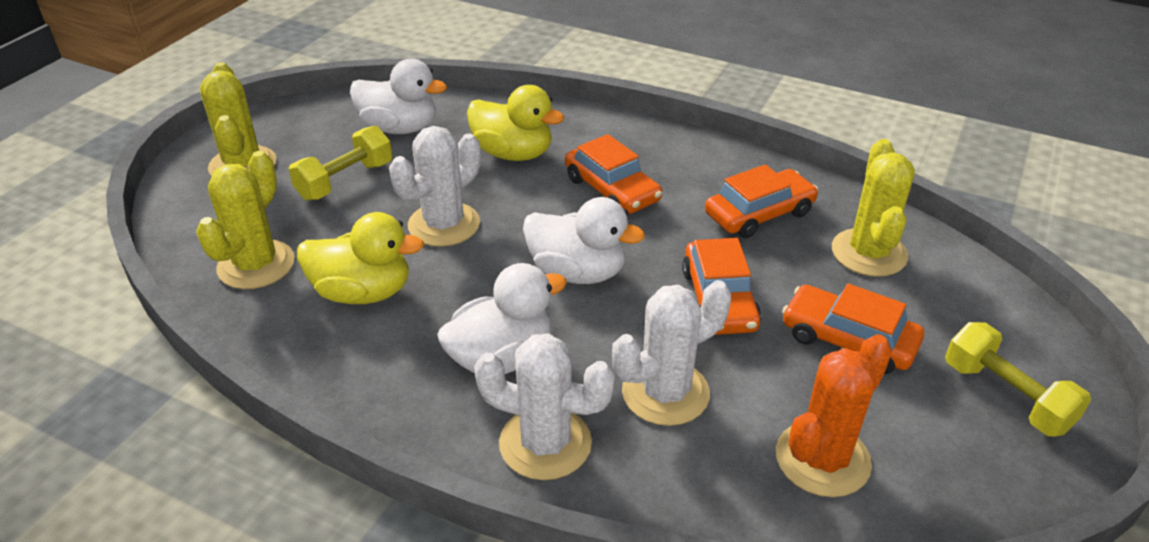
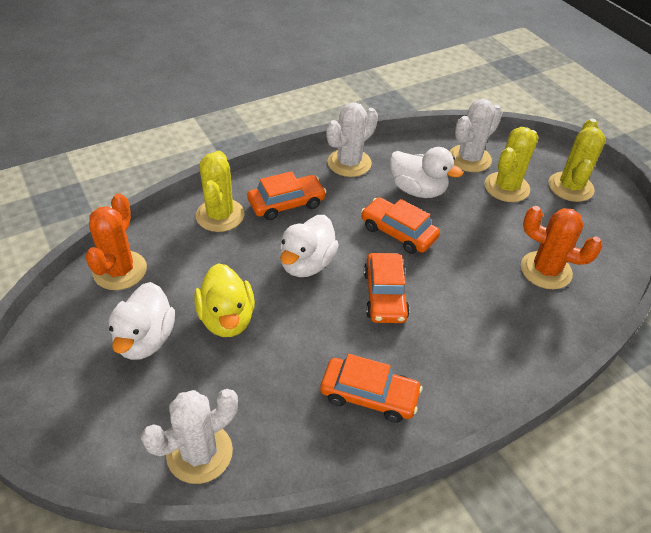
orange cactus: [776,334,892,497] = 1 -> [85,193,147,290] [521,206,603,289] = 2
yellow duck: [297,212,424,304] [467,85,564,161] = 2 -> [194,263,255,337] = 1
yellow dumbbell: [289,126,392,201] [945,322,1091,437] = 2 -> none = 0

